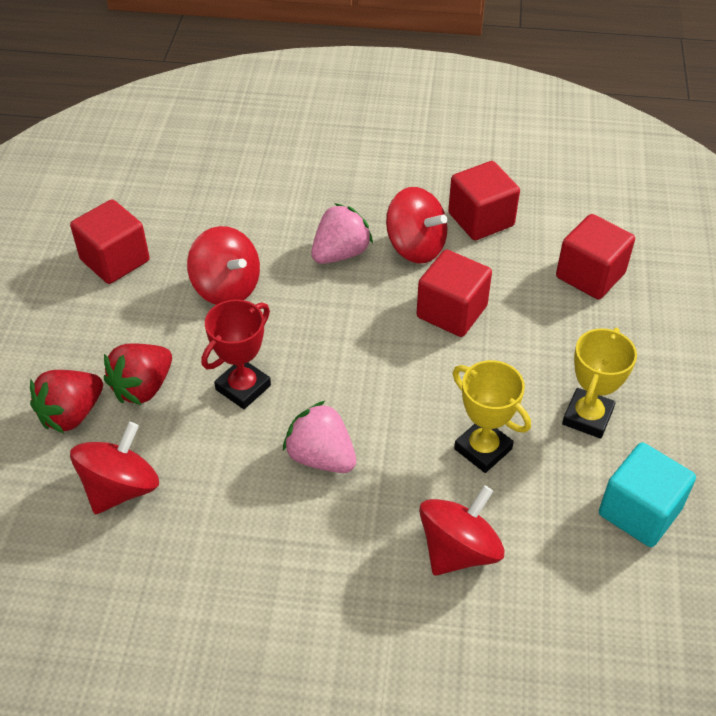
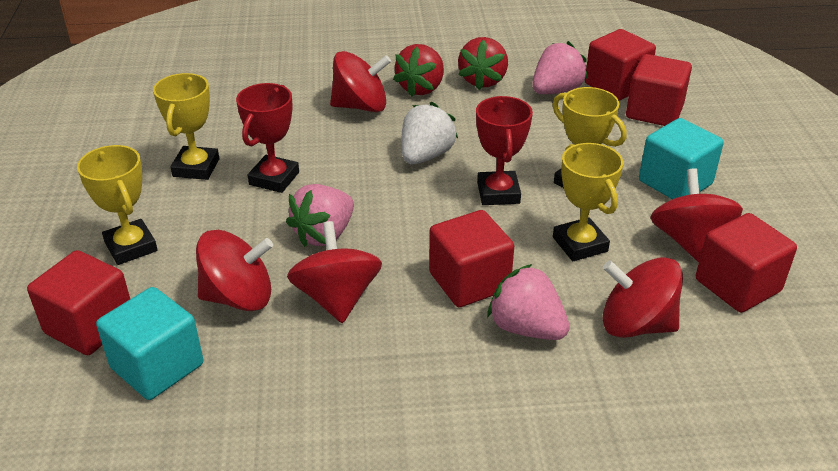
pink strawberry: [283,401,356,473] [311,203,373,264] = 2 -> [286,184,354,247] [487,264,570,340] [532,41,588,94] = 3
red cube: [70,199,150,284] [416,250,492,337] [448,161,520,240] [556,214,635,299] = 4 -> [27,250,130,355] [429,210,514,307] [585,29,656,100] [626,54,692,126] [696,213,797,312] = 5
red spinning top: [70,422,159,514] [187,226,260,305] [386,187,447,264] [419,485,504,575] = 4 -> [196,230,273,311] [287,221,382,323] [330,51,391,112] [603,257,683,338] [651,168,743,262] = 5
red trophy: [201,299,271,409] = 1 -> [236,83,299,193] [476,96,533,205] = 2
turquoise cube: [599,443,696,547] = 1 -> [96,287,203,400] [639,118,724,199] = 2
white strawberry: none = 0 -> [402,102,458,164] = 1
yellow trophy: [453,360,531,473] [562,328,637,439] = 2 -> [77,145,158,265] [153,73,219,180] [553,87,627,188] [553,143,623,261] = 4

